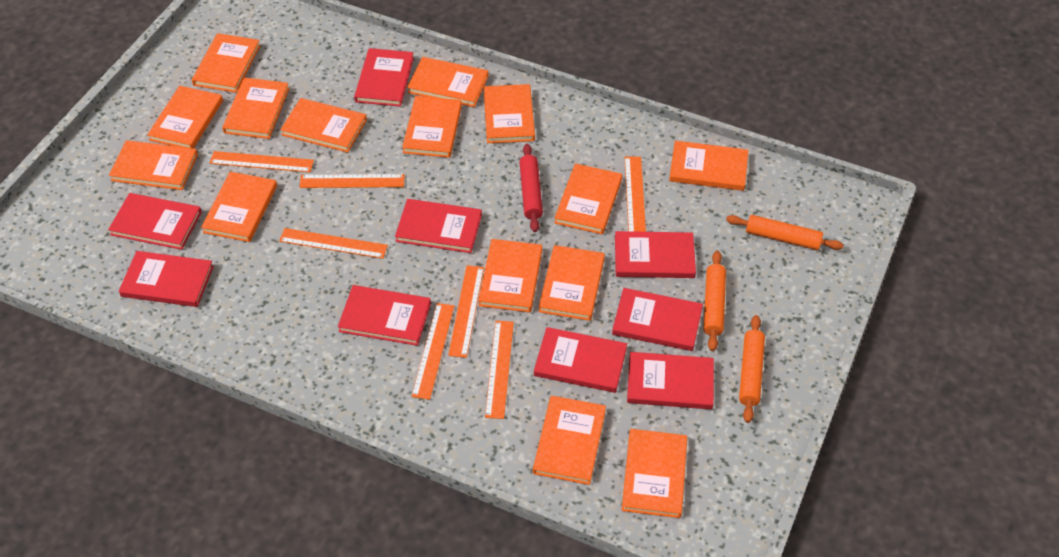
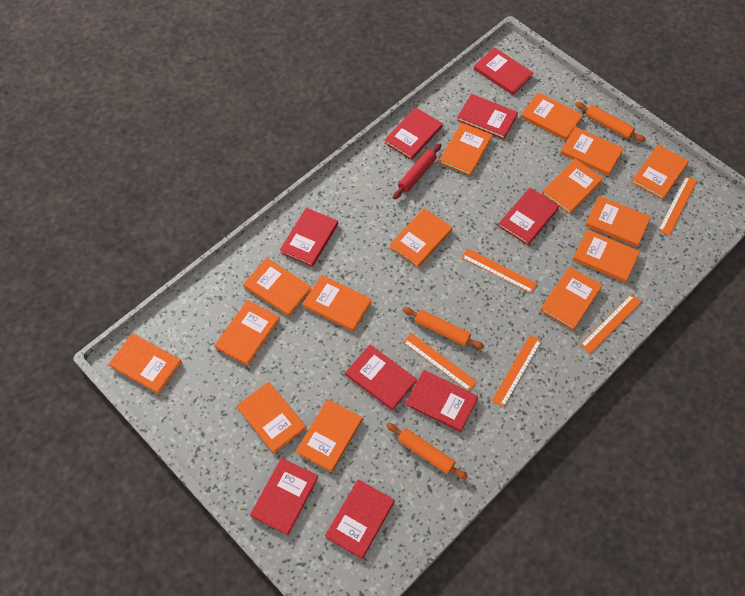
orange ruler: [210,151,314,172] [279,228,388,259] [299,174,405,188] [412,303,454,400] [448,265,484,358] [485,321,514,419] [625,157,646,232] = 7 -> [403,333,477,391] [461,248,537,293] [492,335,542,407] [580,294,641,354] [658,176,697,236] = 5

